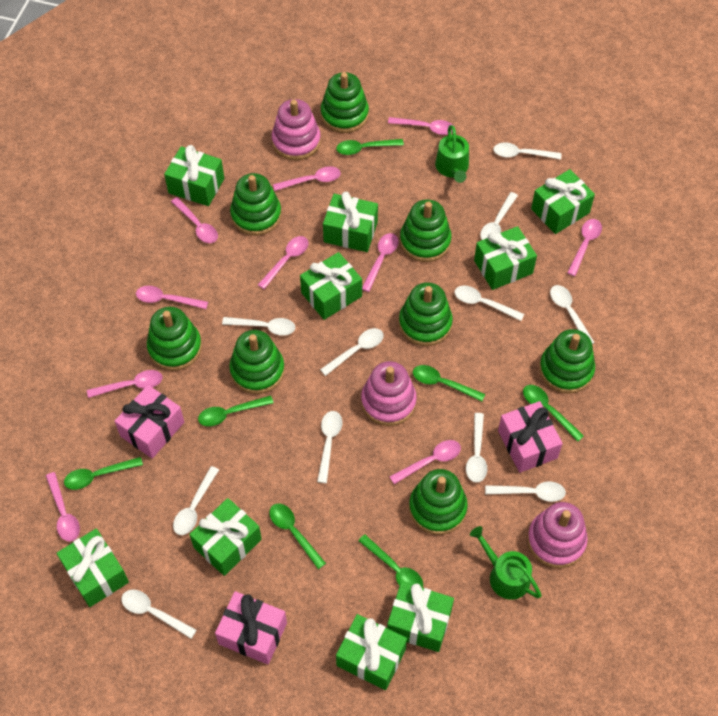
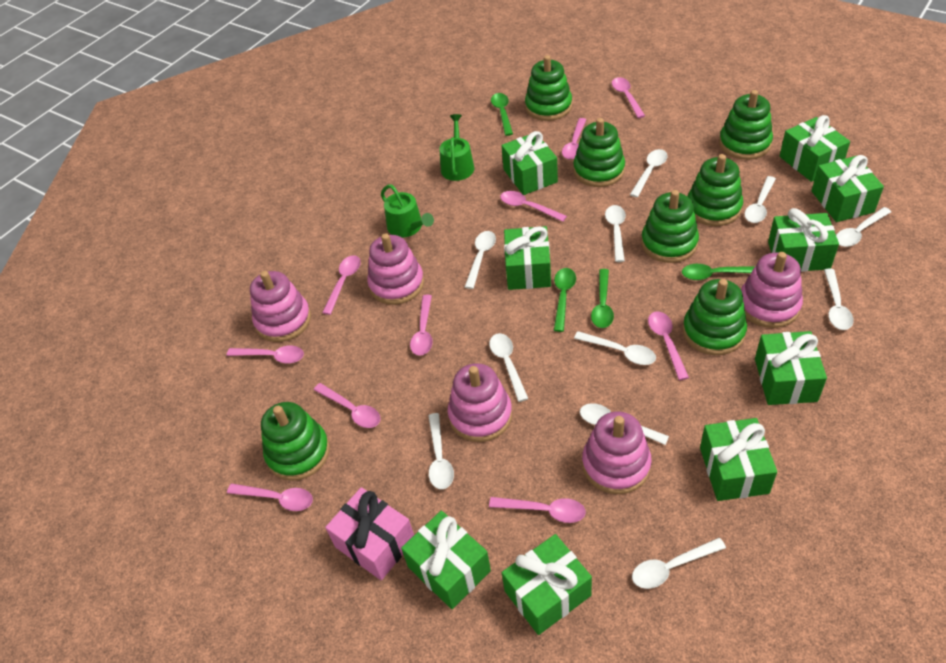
green spoon: [64,457,143,490] [198,395,274,426] [269,504,326,569] [336,139,404,155] [358,534,423,588] [413,365,485,402] [523,385,584,442] = 7 -> [491,93,513,136] [554,268,576,332] [591,269,614,328] [682,264,755,280] = 4
green stacking toy: [147,307,202,371] [229,330,285,394] [230,173,281,236] [321,72,369,133] [399,282,453,346] [400,199,452,262] [409,469,468,535] [539,329,595,394] = 8 -> [261,402,330,481] [525,55,572,121] [573,118,625,187] [641,190,699,263] [683,279,747,355] [688,154,743,226] [719,90,773,160] = 7
pink gift: [115,385,184,458] [215,591,287,664] [498,401,563,473] = 3 -> [325,487,414,580] = 1
pink stacking toy: [272,99,321,160] [361,361,417,426] [527,502,588,568] = 3 -> [250,271,311,342] [367,233,424,305] [448,363,512,442] [582,411,652,494] [741,252,803,328] = 5

